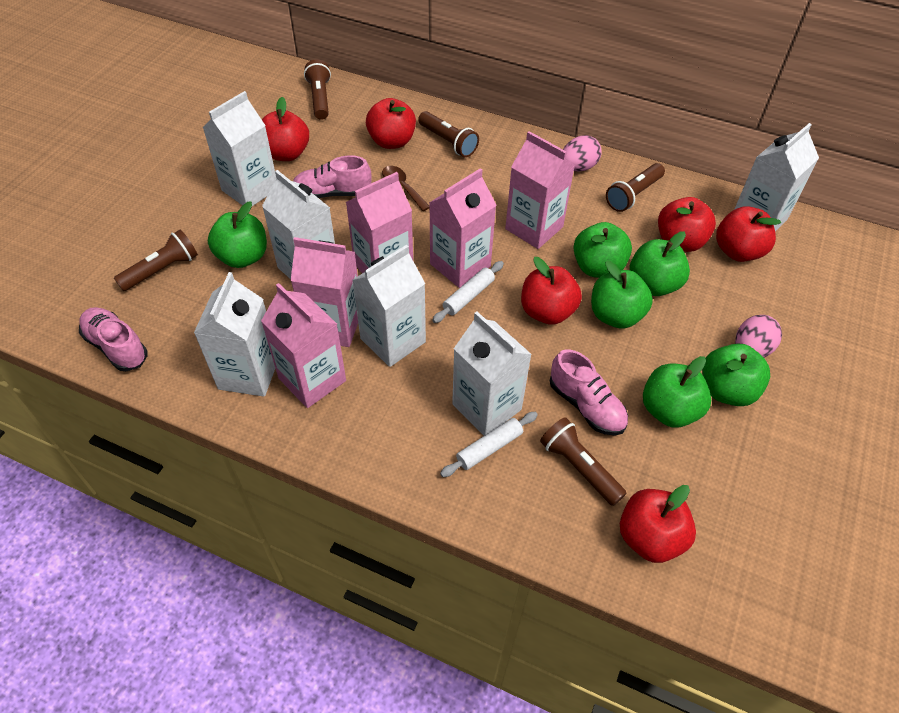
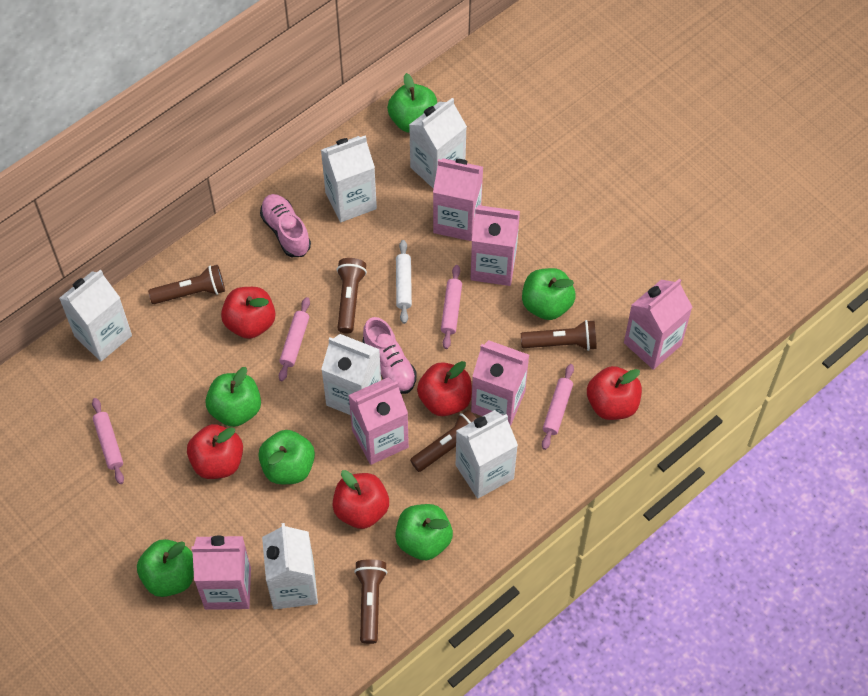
brown spoon: [382,166,430,211] = 1 -> none = 0
pink carton: [261,283,346,408] [291,237,358,347] [346,172,413,273] [429,168,496,288] [505,131,575,249] = 5 -> [191,535,251,610] [348,377,409,465] [433,158,483,241] [471,205,520,286] [471,340,529,426] [624,278,692,370] = 6
pink egg: [563,135,602,172] [735,315,782,358] = 2 -> none = 0
pink rolling pin: none = 0 -> [92,398,124,484] [279,297,310,381] [441,265,462,349] [542,364,574,450] = 4
pink shoe: [79,307,148,371] [293,155,372,198] [550,349,628,436] = 3 -> [260,194,311,257] [362,317,417,394] = 2
red apple: [262,97,309,161] [366,98,416,149] [521,257,582,325] [620,485,696,563] [658,197,716,252] [716,206,781,262] = 6 -> [187,424,243,479] [221,287,275,339] [333,470,389,529] [417,361,472,416] [587,366,642,420] = 5
white rolling pin: [432,261,504,323] [440,412,538,477] = 2 -> [396,240,412,324] = 1

